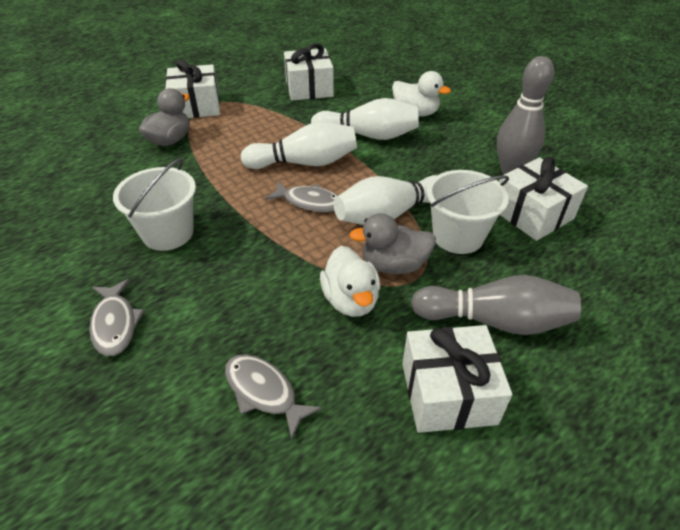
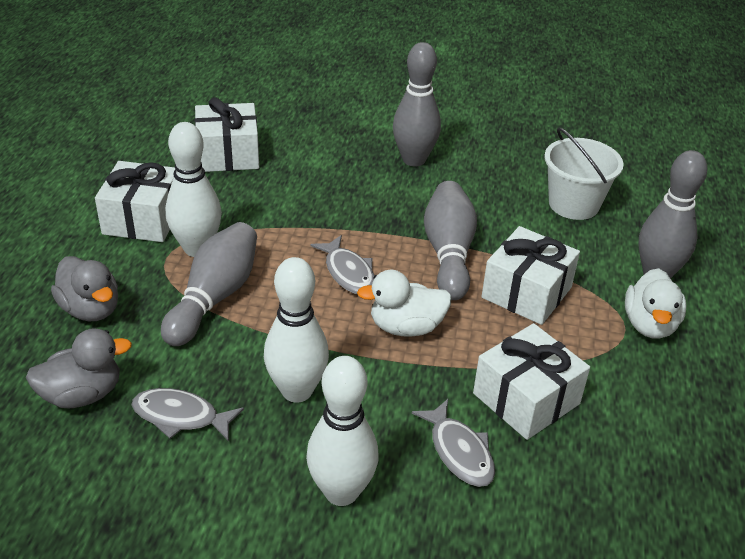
grey bowling pin: [411,275,581,335] [497,56,554,174] = 2 -> [161,222,257,346] [393,42,441,166] [424,181,477,300] [638,150,707,278] = 4
white bucket: [113,158,196,251] [427,170,509,254] = 2 -> [544,127,624,220] = 1

